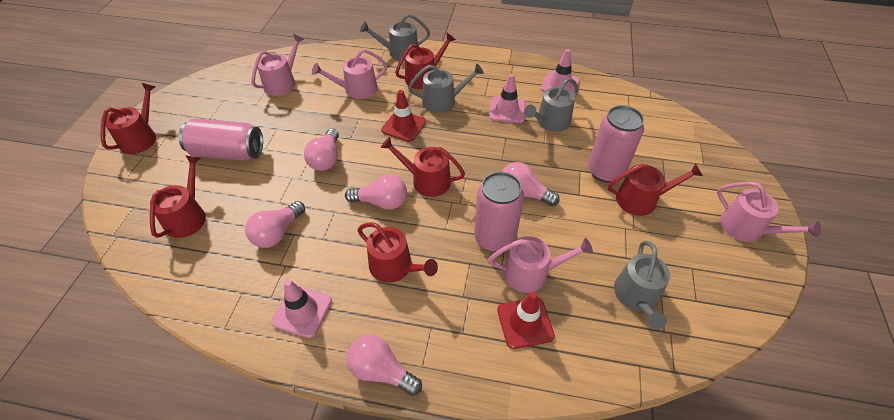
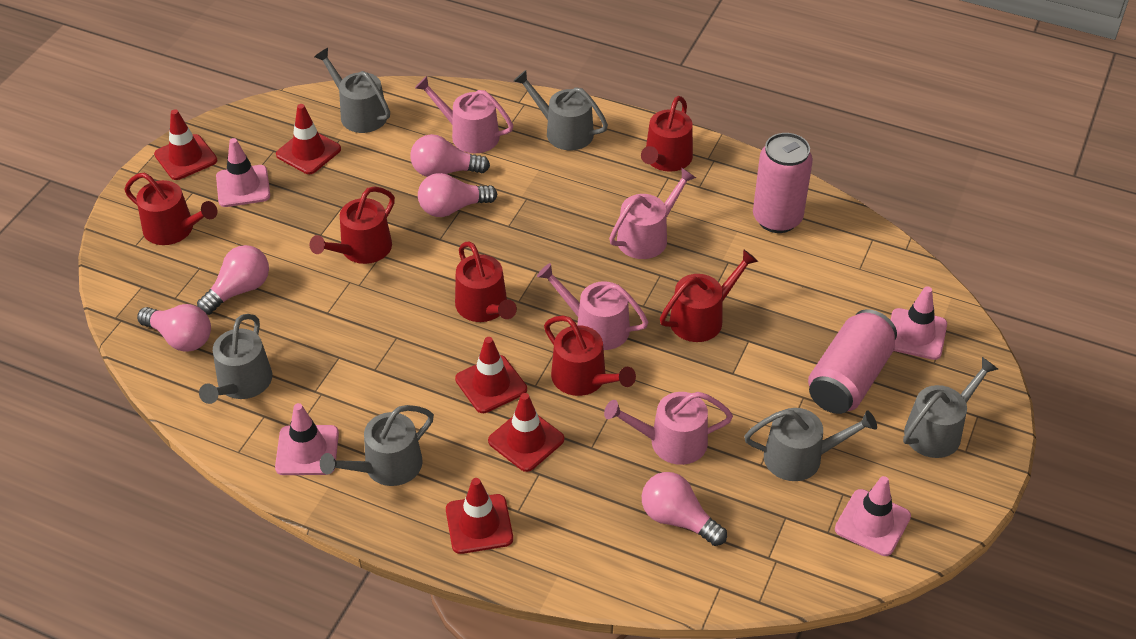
grey watering can: [360,14,430,61] [408,63,484,113] [524,78,579,132] [614,241,670,330] = 4 -> [199,314,272,404] [314,48,390,133] [320,405,434,486] [514,70,608,150] [744,408,877,481] [903,357,998,458] = 6
pink can: [179,119,263,161] [474,172,524,252] [588,105,644,183] = 3 -> [753,133,813,233] [808,309,897,414] = 2
pink traffic cone: [271,279,332,338] [489,74,525,123] [541,49,580,94] = 3 -> [216,138,270,207] [275,403,339,475] [835,476,911,556] [891,286,947,360] = 4
red traffic cone: [381,90,426,142] [497,292,555,349] = 2 -> [154,109,217,180] [276,104,341,174] [446,478,513,554] [455,337,527,413] [488,393,564,472] = 5

